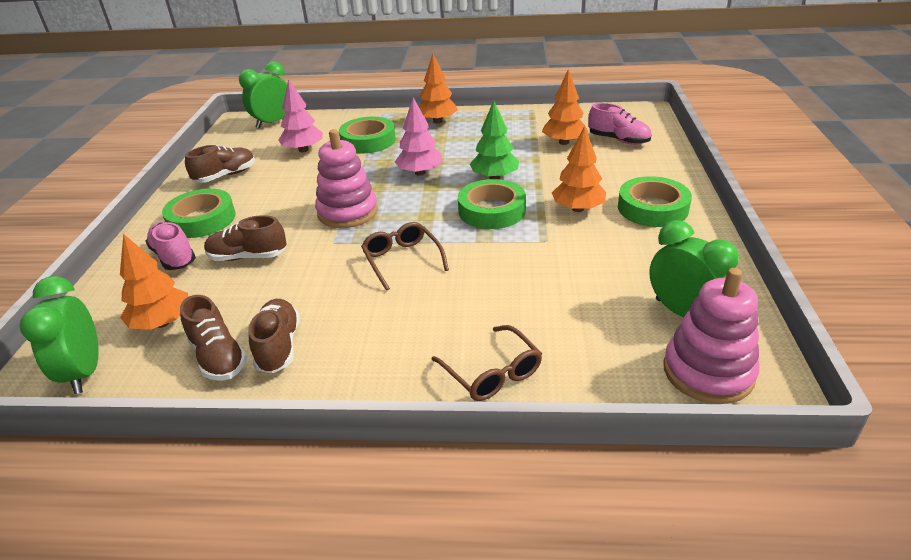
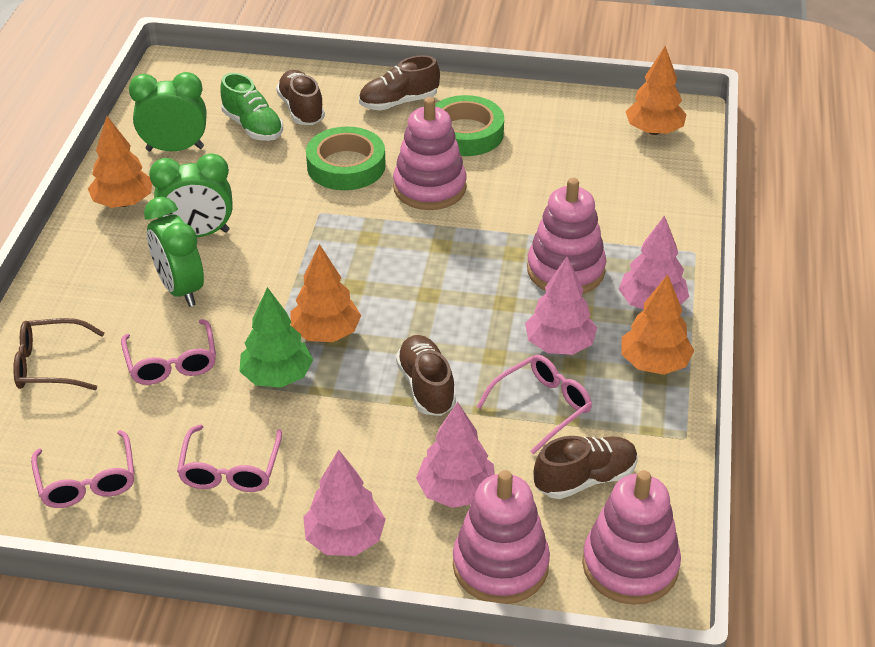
brown glasses: [361,222,449,291] [431,325,542,401] = 2 -> [13,318,104,390] = 1
green shoe: none = 0 -> [220,73,283,141] = 1
green tape: [162,189,236,238] [339,117,396,153] [458,179,526,229] [618,176,692,227] = 4 -> [306,127,386,190] [435,95,504,156] = 2
pink glasses: none = 0 -> [31,430,134,508] [121,319,216,385] [177,425,282,492] [477,355,592,455] = 4
pink shoe: [146,222,196,270] [588,103,651,145] = 2 -> none = 0
pink stacking toy: [315,129,378,228] [663,268,759,404] = 2 -> [393,97,467,210] [453,470,550,604] [527,178,606,294] [582,470,681,605] = 4
pink tree: [278,79,323,152] [395,97,443,176] = 2 -> [303,450,386,556] [416,402,495,508] [525,257,597,355] [619,215,689,310] = 4

